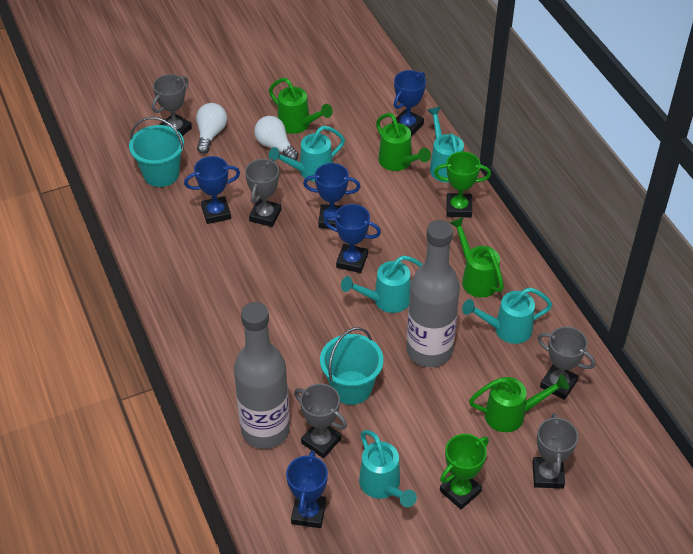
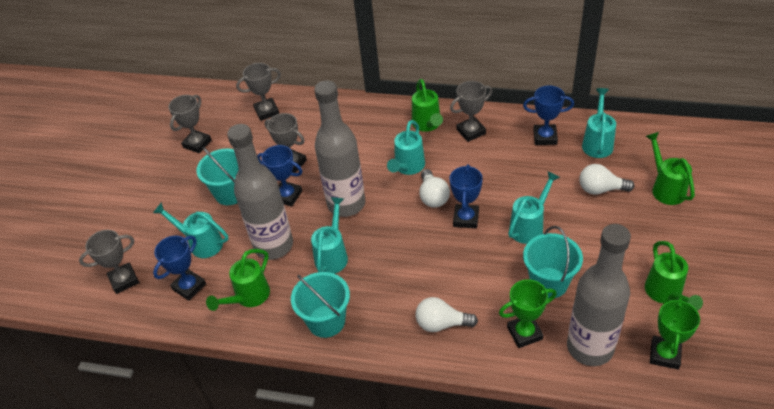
blue trophy: [184,156,240,224] [286,450,328,528] [303,163,360,229] [324,204,381,273] [392,70,426,136] = 5 -> [153,236,206,301] [257,145,303,207] [450,164,483,228] [523,86,574,145] = 4
grey bottle: [234,302,290,449] [407,220,460,367] = 2 -> [227,124,293,260] [314,81,365,217] [567,224,631,366] = 3
turquoise bucket: [129,117,184,187] [320,327,383,405] = 2 -> [197,147,238,205] [291,272,350,338] [523,226,583,298] = 3
white light bulb: [196,103,227,154] [254,116,299,160] = 2 -> [415,297,478,332] [419,169,450,208] [579,164,635,195] = 3

